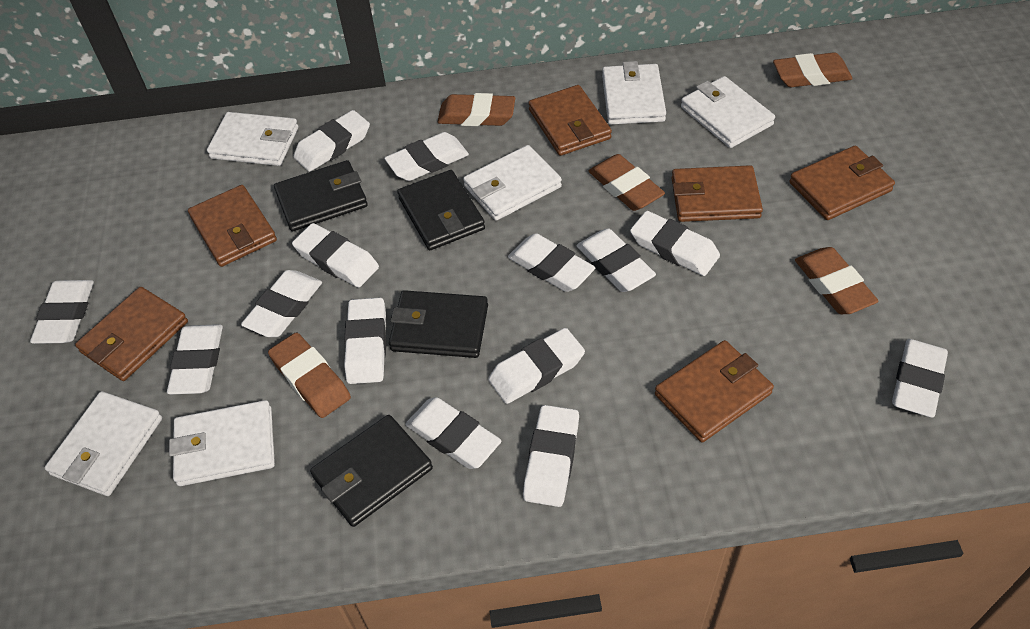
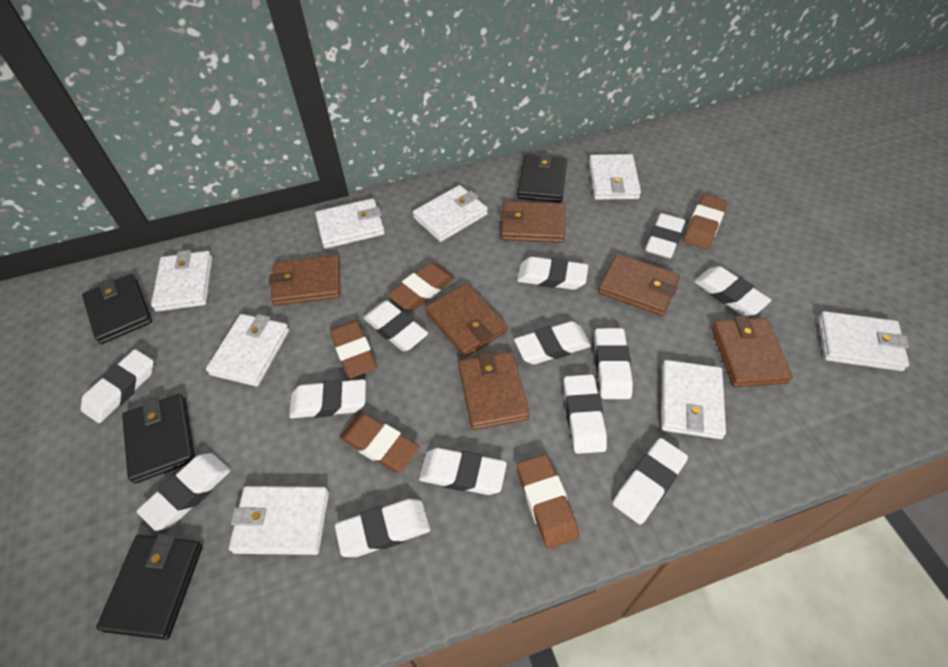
white eraser: [30,280,94,344] [167,324,223,395] [241,270,322,337] [292,223,379,288] [293,110,370,172] [344,298,386,384] [385,132,469,181] [406,397,501,469] [488,328,585,404] [508,233,595,292] [523,405,579,507] [577,229,656,292] [630,211,720,276] [892,339,948,418] = 14 -> [81,349,154,423] [137,453,231,531] [289,379,366,418] [335,499,430,557] [363,300,428,351] [419,448,507,495] [514,321,591,365] [517,257,588,290] [564,374,607,454] [594,328,633,399] [613,438,688,525] [645,213,685,259] [694,266,771,316] = 13
white wallet: [45,391,162,496] [169,400,275,486] [207,112,298,166] [463,145,562,221] [602,61,666,125] [681,76,775,148] = 6 -> [151,250,212,312] [206,314,289,386] [229,486,329,555] [315,198,385,249] [413,185,488,242] [589,154,641,200] [661,360,726,439] [818,311,909,371] = 8

